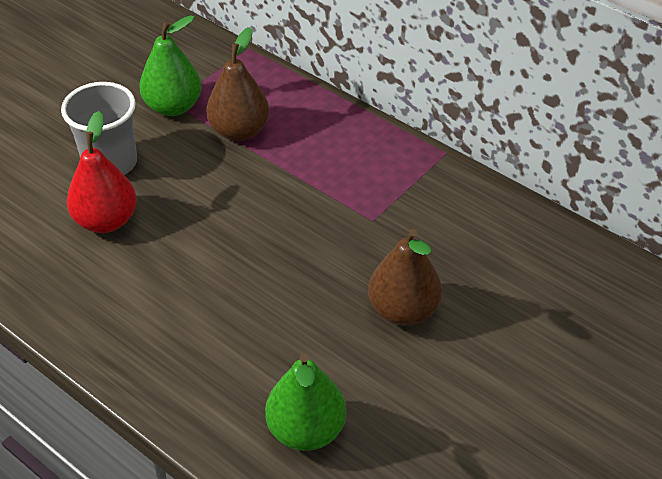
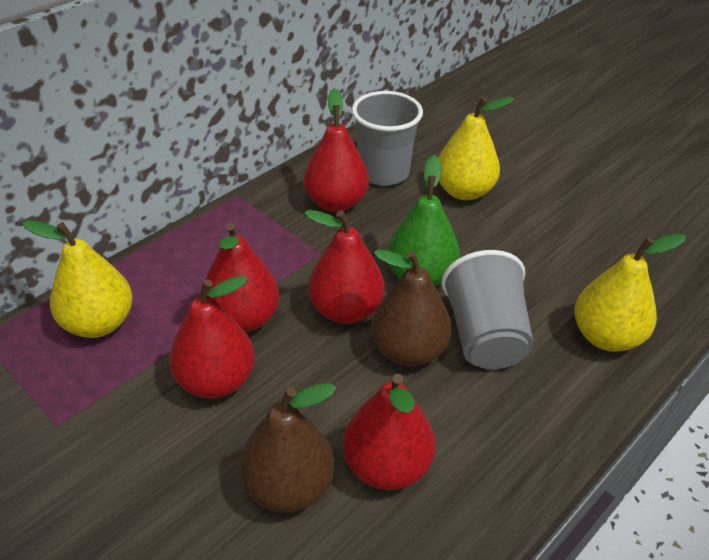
green pear: [139,15,202,116] [265,353,346,451] = 2 -> [387,155,460,286] = 1
grey cup: [61,82,137,175] = 1 -> [352,91,423,186] [441,250,534,369] = 2
red pear: [67,111,137,233] = 1 -> [169,276,255,399] [205,223,280,333] [304,88,369,212] [305,210,384,324] [343,374,436,490] = 5
yellow pear: none = 0 -> [22,220,133,338] [438,97,514,200] [574,234,686,352] = 3

